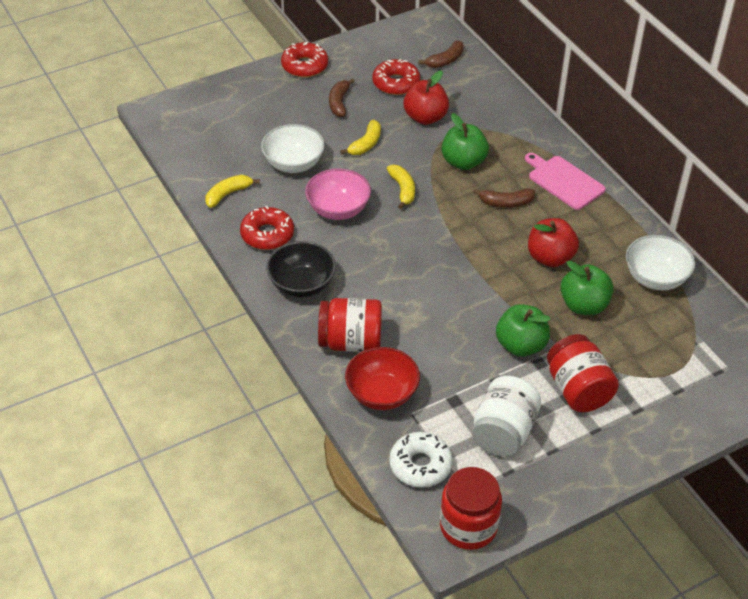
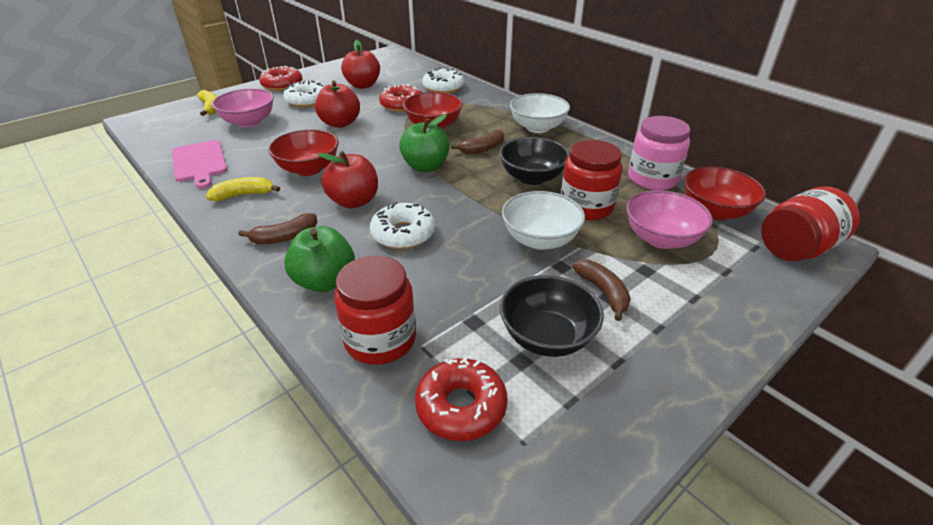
black bowl: [266,241,336,297] = 1 -> [499,137,570,185] [500,275,604,357] = 2
green apple: [442,113,489,170] [496,304,550,357] [560,260,614,315] = 3 -> [284,226,355,292] [399,114,450,172] = 2
pink bowl: [305,168,371,220] = 1 -> [212,89,274,128] [626,190,713,249] = 2
pink jar: none = 0 -> [628,116,690,190] = 1
red apple: [403,70,449,125] [528,218,579,267] = 2 -> [315,80,360,128] [317,151,378,208] [341,40,380,89] = 3
red bowl: [345,347,420,410] = 1 -> [268,129,338,176] [403,92,463,130] [684,167,766,220] = 3
white donut: [389,432,453,487] = 1 -> [283,80,324,108] [370,202,435,249] [422,68,464,93] = 3
white jar: [472,376,541,456] = 1 -> none = 0
yellow banana: [205,175,260,208] [340,120,381,155] [387,165,415,209] = 3 -> [197,90,217,116] [206,177,280,201] = 2

